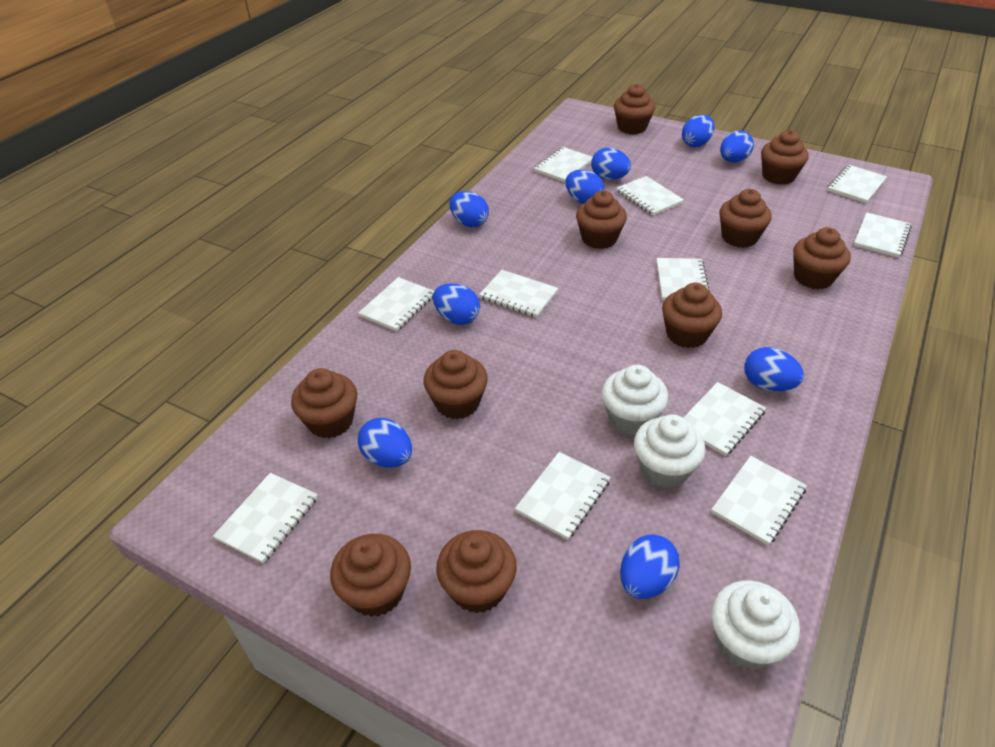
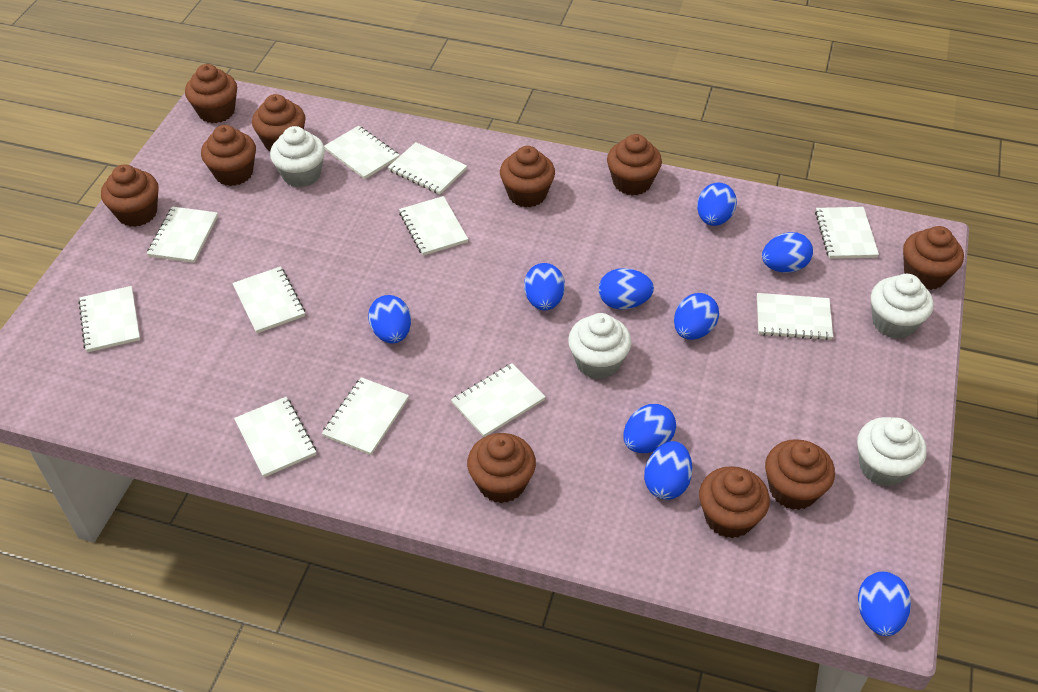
white cupcake: [602,365,668,435] [634,414,706,488] [711,580,800,670] = 3 -> [270,126,325,187] [568,313,632,379] [857,417,927,487] [871,274,933,339] = 4

